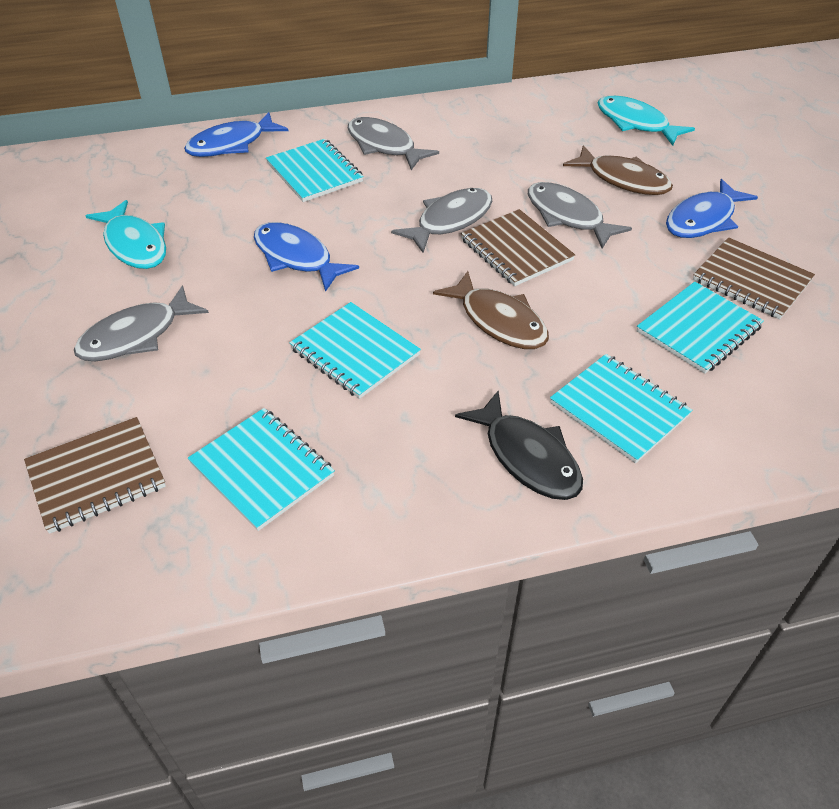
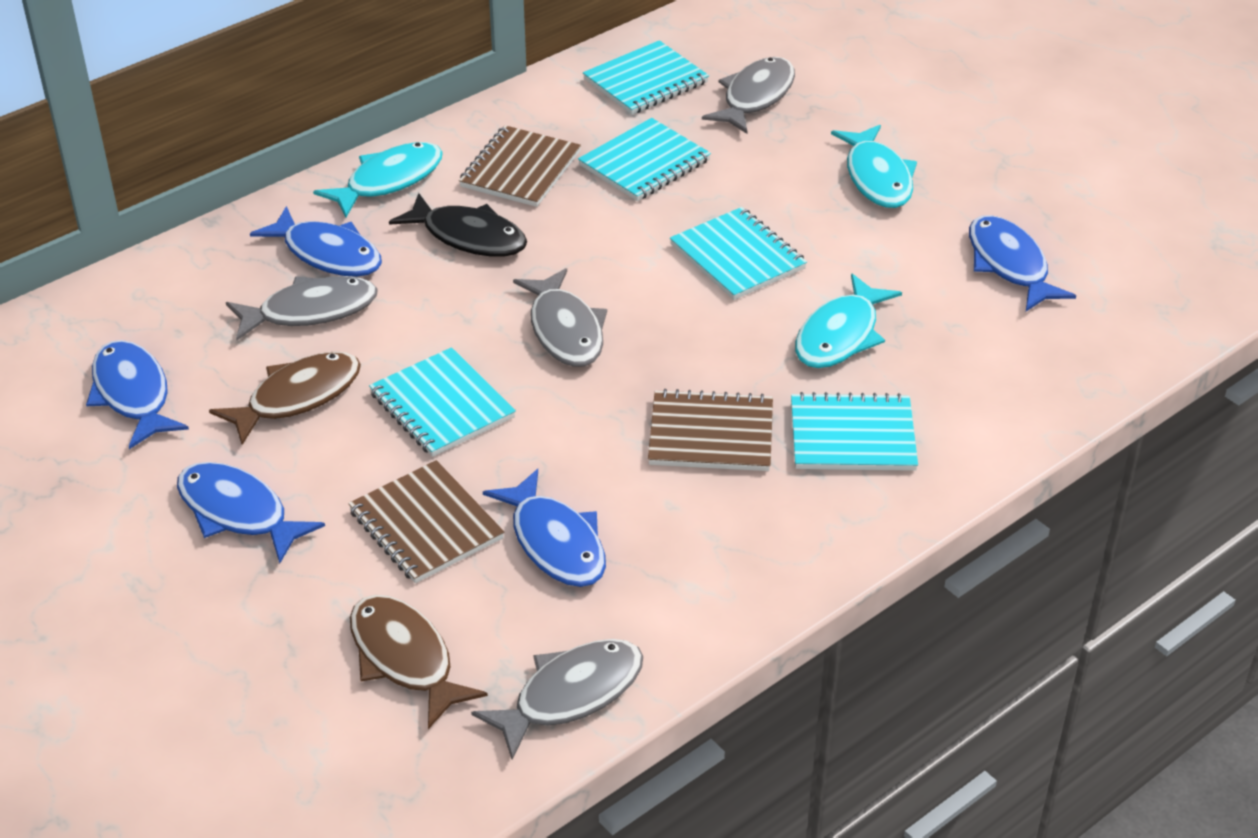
blue fish: [184,112,288,157] [254,222,359,292] [666,179,758,238] = 3 -> [86,340,189,449] [177,462,325,564] [250,206,382,277] [483,469,606,587] [969,215,1076,311] = 5
turquoise fish: [86,200,166,269] [597,96,695,146] = 2 -> [313,142,443,217] [795,273,902,368] [831,125,917,208] = 3

